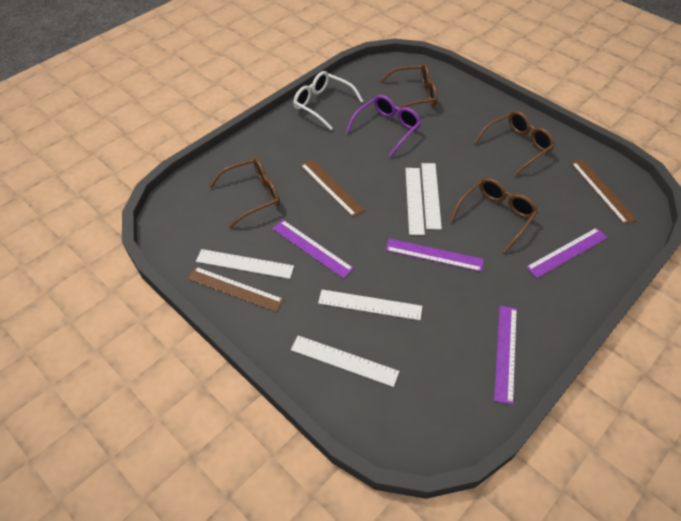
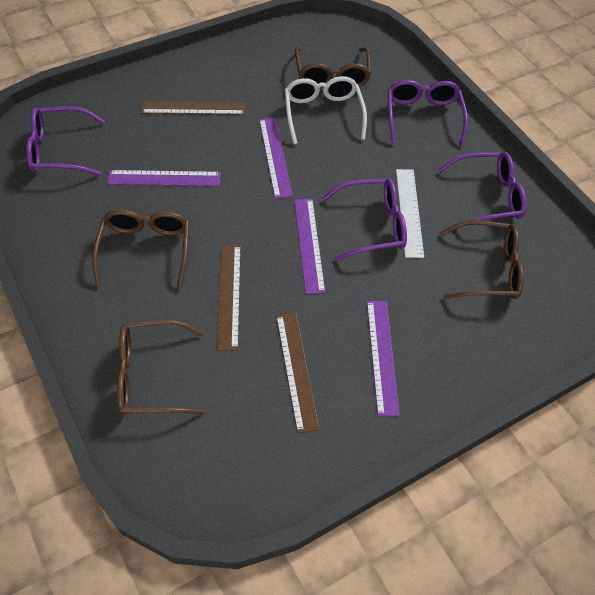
purple glasses: [346,95,421,157] = 1 -> [26,106,105,176] [322,178,407,261] [388,80,468,145] [437,152,526,229] = 4
white ruler: [196,249,294,279] [291,335,399,387] [318,290,422,320] [405,168,425,235] [421,163,442,230] = 5 -> [396,169,424,258] = 1

